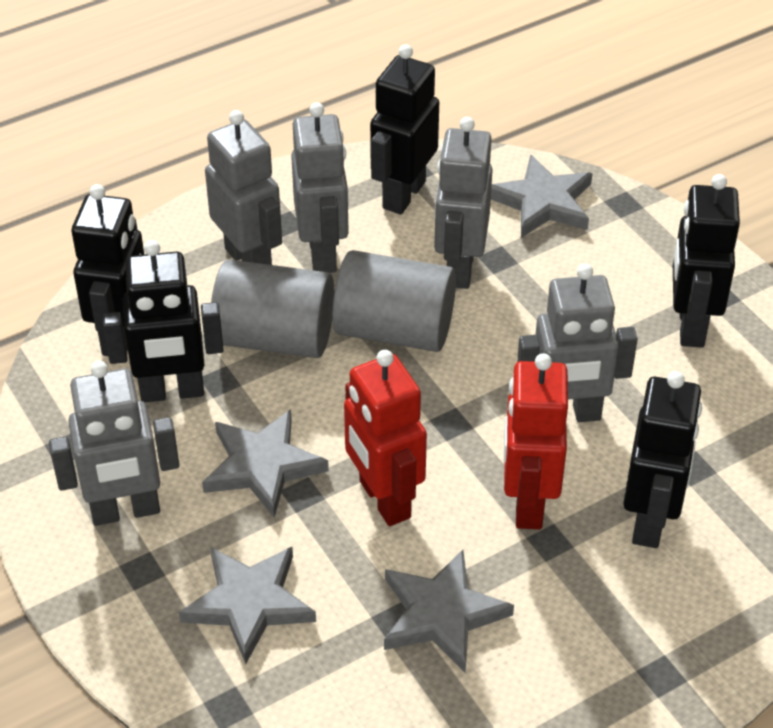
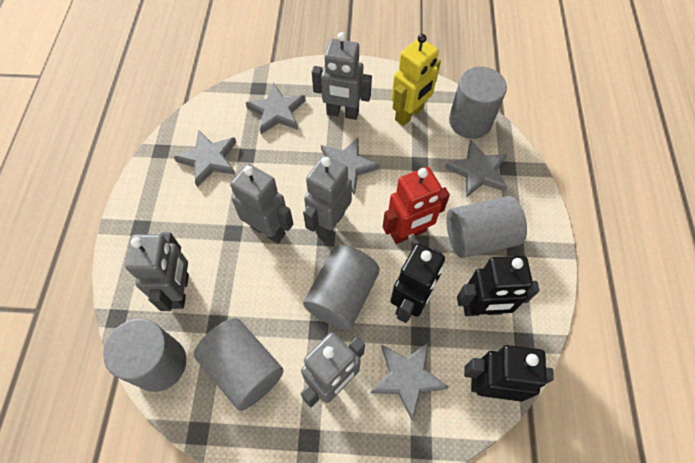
black robot: [72,184,144,356] [103,240,224,402] [370,44,439,214] [623,371,702,548] [673,174,740,348] = 5 -> [390,243,445,323] [457,256,539,316] [464,345,554,402] = 3
grey cylinder: [211,259,334,358] [332,250,456,352] = 2 -> [103,319,186,392] [194,318,284,411] [303,245,380,330] [446,196,527,258] [449,67,507,139] = 5
grey star: [179,547,316,664] [202,409,329,518] [384,550,514,672] [491,154,593,238] = 4 -> [174,130,236,187] [246,83,306,134] [321,138,380,195] [371,342,449,421] [445,140,508,197] = 5
red robot: [344,350,427,526] [504,353,568,529] = 2 -> [383,167,450,244] = 1
yellow robot: none = 0 -> [391,34,441,126] = 1

